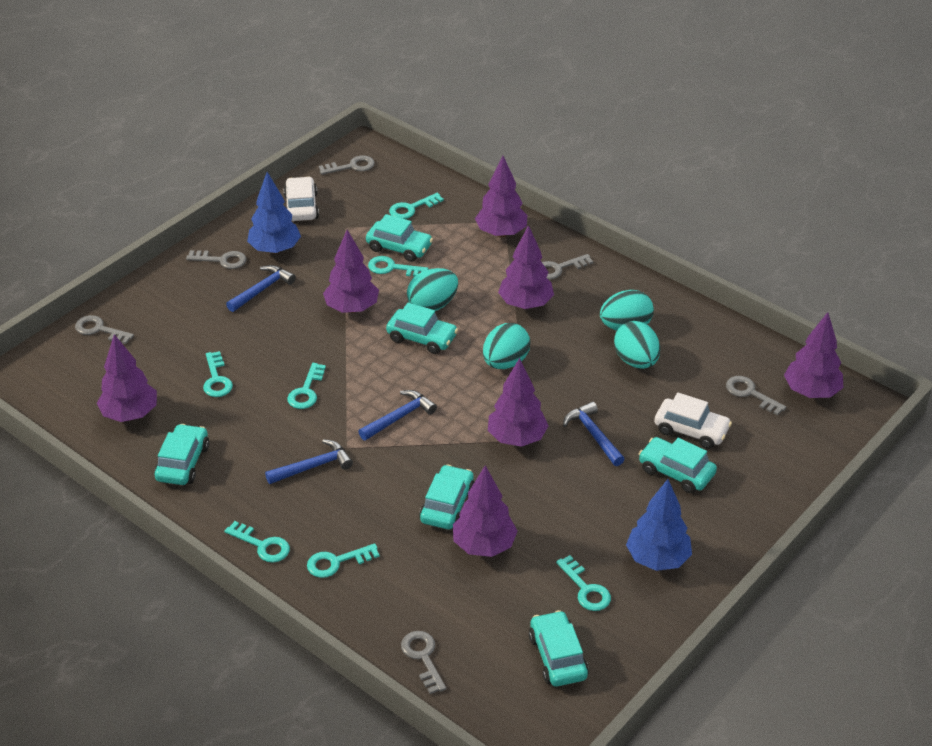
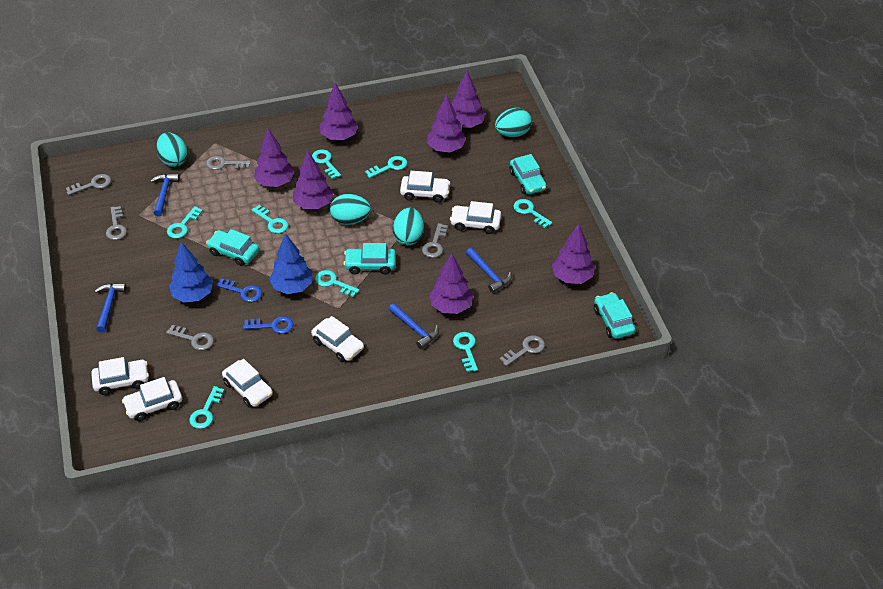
blue key: none = 0 -> [216,278,262,302] [243,316,294,334] = 2
turquoise car: [154,424,209,485] [366,214,433,262] [386,303,458,354] [419,465,474,529] [529,610,589,686] [639,437,717,493] = 6 -> [206,229,259,266] [344,243,396,274] [509,154,547,194] [594,292,635,339] = 4
turquoise key: [203,351,233,397] [225,521,290,563] [287,363,326,409] [307,543,380,578] [368,256,428,277] [389,193,444,219] [556,555,611,611] = 7 -> [167,206,203,238] [189,386,224,429] [252,205,288,233] [312,149,341,179] [315,270,359,297] [365,156,407,178] [453,332,478,372] [514,199,552,228] = 8
white car: [284,176,319,221] [654,393,732,449] = 2 -> [91,357,149,395] [122,377,182,421] [222,359,273,408] [311,316,364,362] [400,171,450,203] [450,201,501,234] = 6

